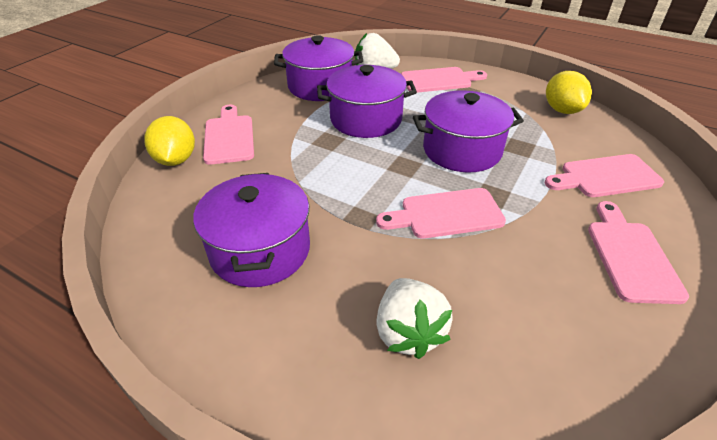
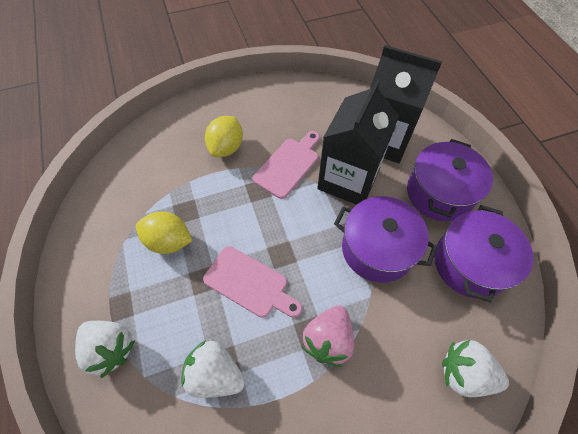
black carton: none = 0 -> [317,79,399,205] [370,45,442,163] = 2
pink cutting board: [203,105,254,165] [376,188,506,239] [401,67,487,93] [545,154,664,197] [588,201,689,304] = 5 -> [203,246,302,318] [253,131,320,199] = 2
pink strawberry: none = 0 -> [302,305,354,367] = 1
purple pot: [193,173,310,287] [274,35,363,101] [317,65,417,138] [413,90,524,172] = 4 -> [334,196,437,283] [407,139,493,221] [434,205,533,303] = 3
white strawberry: [355,33,400,69] [376,278,453,359] = 2 -> [75,321,135,378] [181,340,245,398] [442,340,509,397] = 3

